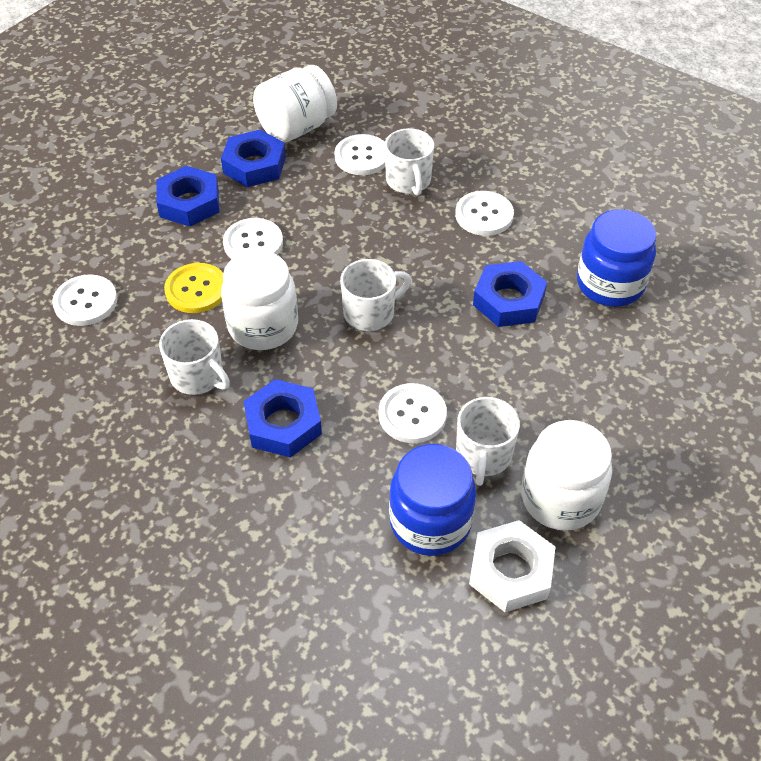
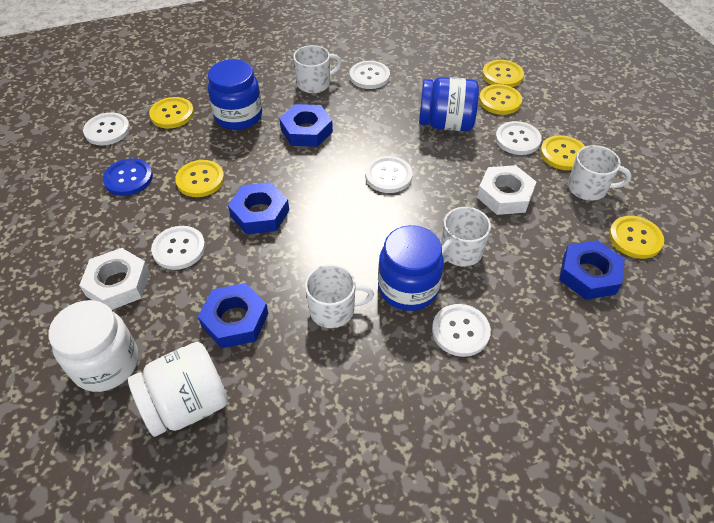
blue button: none = 0 -> [103,158,153,196] = 1
blue jar: [389,444,476,556] [577,209,656,307] = 2 -> [208,59,262,130] [378,225,444,311] [419,77,479,131] = 3
white button: [52,274,117,326] [223,218,283,259] [334,134,385,175] [379,383,447,443] [455,191,514,236] = 5 -> [83,112,130,145] [151,226,205,270] [349,61,390,89] [365,156,413,193] [432,304,491,357] [495,121,542,155] = 6
white jar: [221,250,298,350] [253,65,337,143] [521,420,612,531] = 3 -> [49,300,138,392] [128,342,228,437] = 2
white nut: [469,520,555,612] = 1 -> [79,248,150,310] [477,165,536,215] = 2
yellow button: [164,263,223,313] = 1 -> [149,97,194,128] [175,160,224,197] [479,84,522,115] [482,60,524,87] [540,135,585,170] [609,216,664,259] = 6

